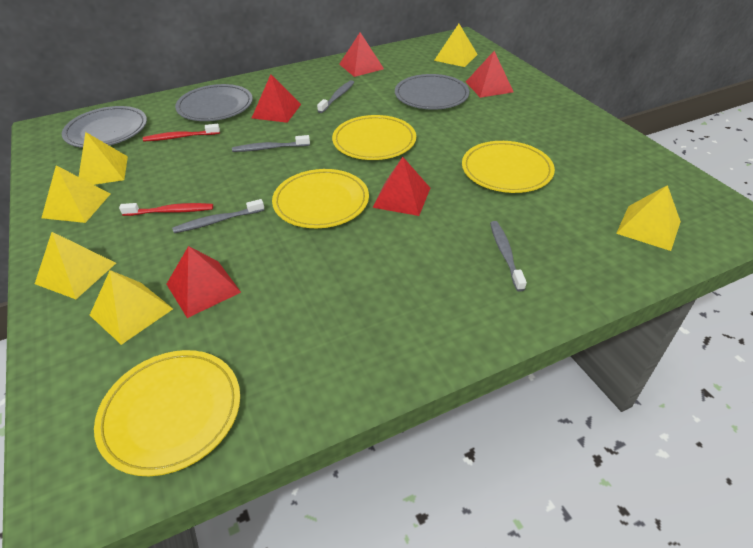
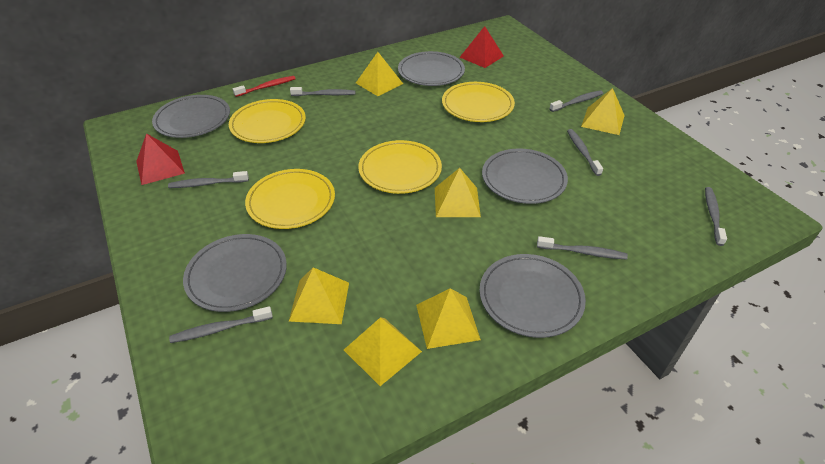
grey plate: [62,106,147,148] [175,84,253,121] [395,74,470,110] = 3 -> [152,95,230,138] [183,234,287,312] [398,51,465,86] [480,254,586,338] [482,148,568,204] = 5
grey toothbrush: [172,199,264,233] [232,135,310,152] [317,80,354,113] [490,221,527,292] = 4 -> [168,171,249,188] [169,306,272,343] [290,87,356,96] [537,236,628,260] [549,90,603,112] [567,129,603,176] [705,187,727,246] = 7
red pyramid: [166,246,241,318] [252,74,301,123] [339,32,384,77] [372,157,430,216] [466,51,514,98] = 5 -> [136,133,185,185] [460,26,504,68] = 2
red toothbrush: [119,203,213,216] [143,124,220,141] = 2 -> [233,76,296,97] = 1

